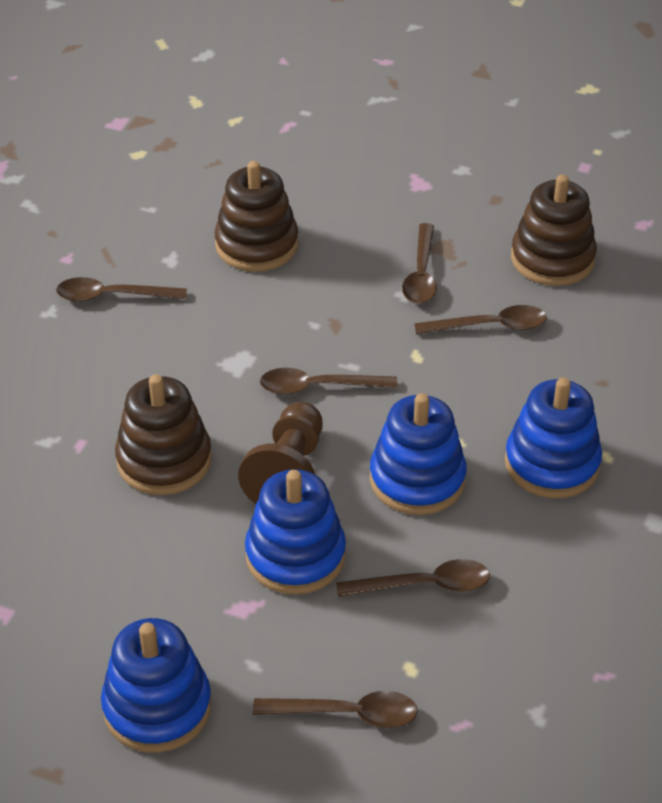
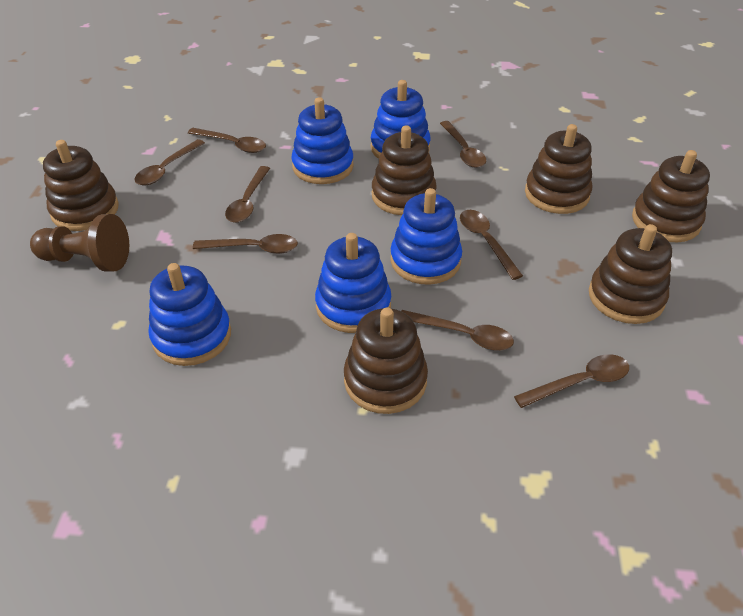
blue stacking toy: [101,618,212,753] [245,469,346,595] [370,393,466,515] [505,377,602,498] = 4 -> [148,263,231,366] [291,97,354,184] [315,233,391,333] [371,80,431,159] [390,188,462,285] = 5
brown spoon: [56,277,187,302] [253,691,418,728] [260,368,398,395] [336,559,490,597] [402,223,437,304] [414,305,547,334] = 6 -> [134,139,205,186] [188,128,266,153] [193,234,298,254] [225,166,270,223] [402,310,514,351] [440,121,486,168] [460,210,523,280] [514,354,629,408] = 8
brown stacking toy: [115,374,212,495] [214,161,299,272] [511,174,597,286] = 3 -> [43,140,119,231] [344,307,428,414] [372,125,437,215] [525,124,592,214] [589,224,672,324] [632,150,710,242] = 6

